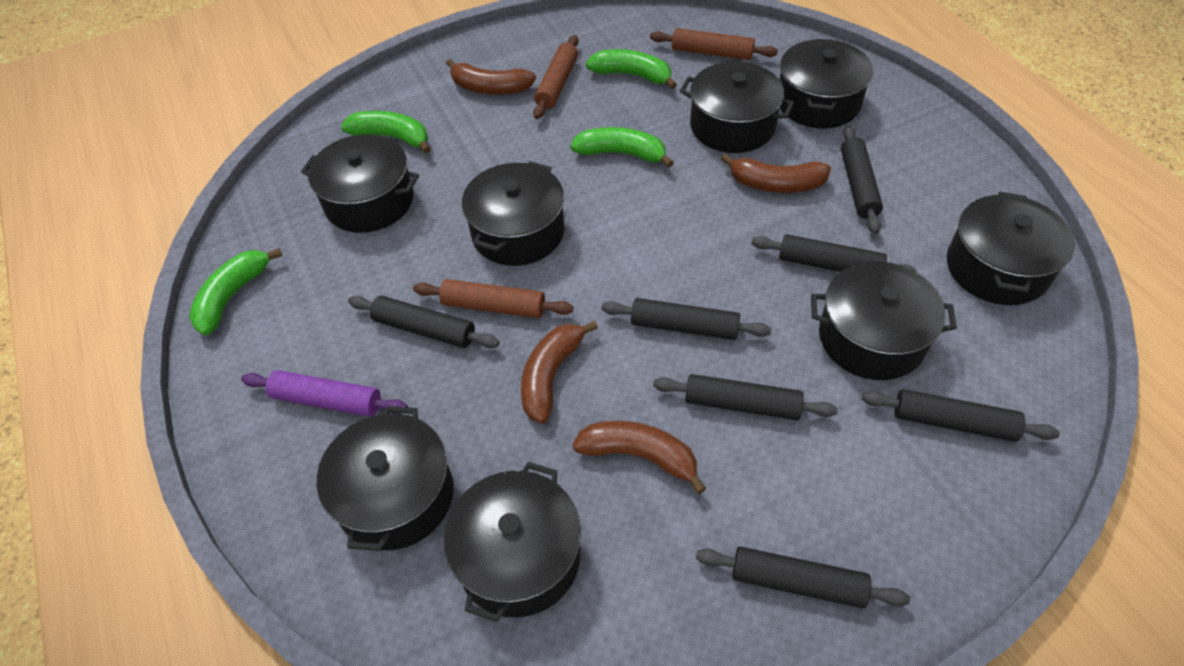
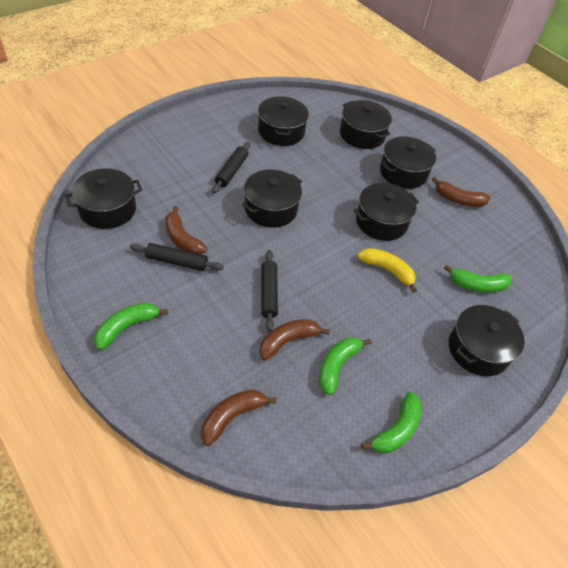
black pot: [301,134,419,233] [317,406,454,551] [444,462,581,622] [462,161,565,266] [680,61,794,153] [779,39,873,129] [811,261,957,380] [947,192,1075,305] = 8 -> [65,169,142,229] [242,169,302,227] [258,96,309,146] [340,100,392,149] [354,183,419,241] [380,136,436,189] [449,305,525,376] = 7
black rolling pin: [348,296,500,348] [602,298,771,340] [653,374,838,420] [696,547,910,608] [751,234,917,272] [841,125,883,234] [862,389,1060,442] = 7 -> [130,243,224,271] [212,142,250,193] [261,250,278,332] = 3
brown rolling pin: [413,279,573,318] [533,35,579,119] [650,28,778,60] = 3 -> none = 0
purple rolling pin: [241,370,408,417] = 1 -> none = 0
yellow banana: none = 0 -> [357,248,417,293] = 1

